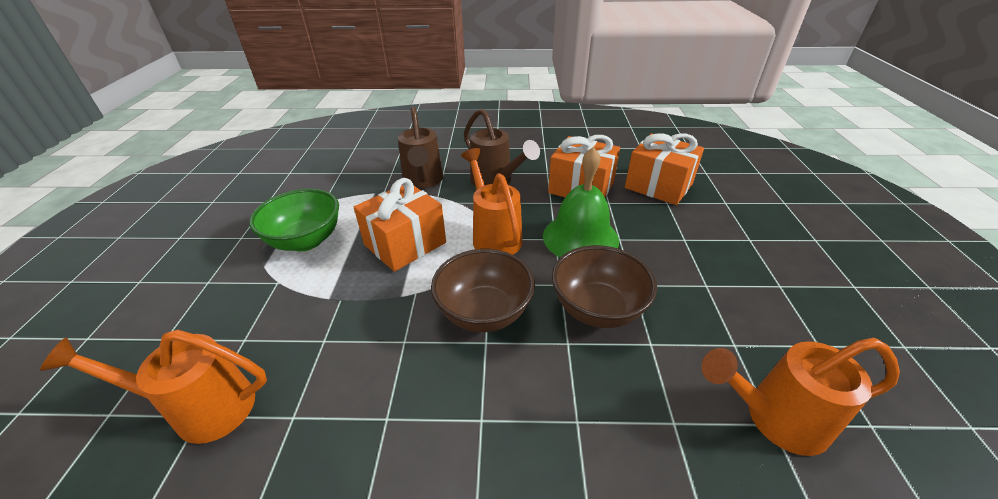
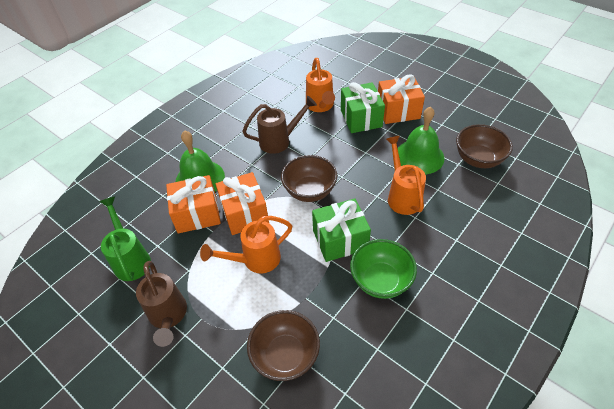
brown bowl: [431,249,535,332] [552,245,657,328] = 2 -> [247,310,320,381] [281,155,337,202] [456,124,513,168] = 3
green bell: [543,147,619,257] = 1 -> [176,130,225,191] [397,107,444,175] = 2
green gift: none = 0 -> [312,198,371,262] [341,82,385,133] = 2
green watering can: none = 0 -> [99,196,151,281] = 1

